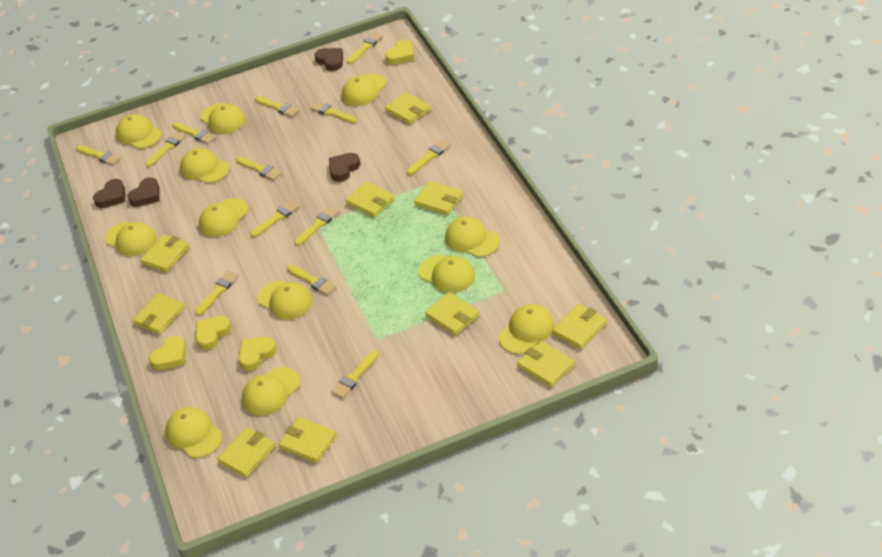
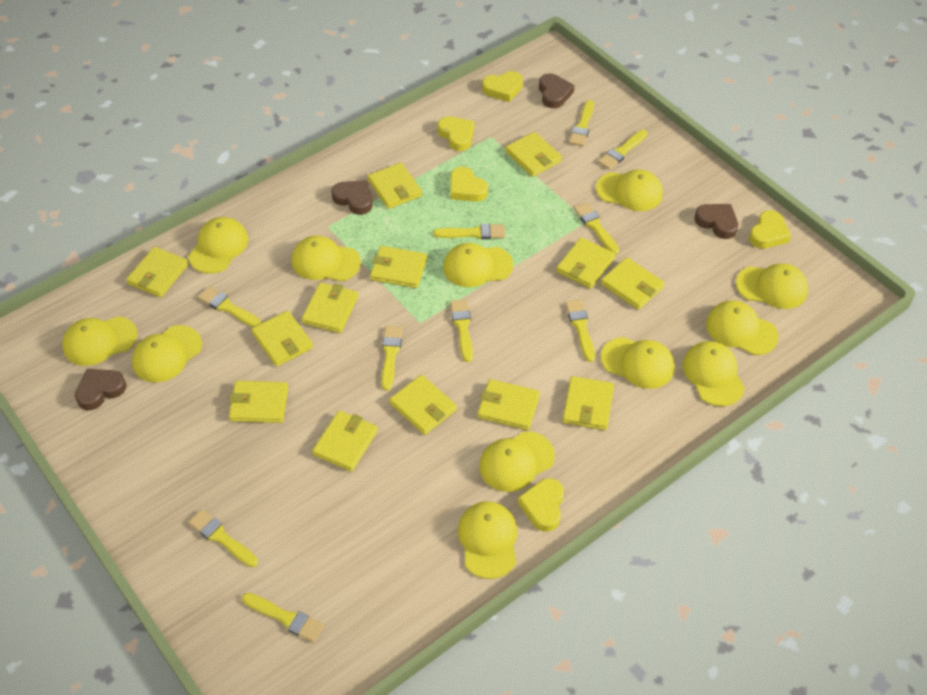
yellow brush: [76,145,121,165] [145,131,187,167] [172,122,216,144] [195,271,239,316] [236,157,282,180] [251,200,299,237] [255,96,299,117] [287,265,336,295] [294,206,339,246] [310,101,357,123] [331,350,379,399] [347,32,383,64] [407,140,451,175] = 13 -> [188,509,258,567] [198,287,262,327] [242,593,324,643] [382,326,403,390] [433,224,505,239] [450,299,473,362] [565,299,595,362] [569,100,594,146] [574,202,619,255] [598,130,647,170] = 10
yellow heart: [149,336,186,370] [196,316,231,350] [238,337,277,371] [385,40,414,65] = 4 -> [438,116,474,151] [450,166,488,202] [482,71,523,102] [518,478,564,532] [749,210,791,249] = 5
yellow wallet: [133,293,185,335] [140,234,190,272] [217,427,276,478] [278,417,337,463] [345,182,395,218] [385,92,431,125] [414,181,463,215] [425,292,479,336] [517,341,575,387] [552,304,607,349] = 10 -> [126,247,188,297] [229,381,288,423] [251,311,313,366] [301,282,358,333] [312,411,378,472] [368,163,422,209] [370,246,427,288] [389,375,457,435] [477,379,540,430] [505,132,562,177] [556,237,615,289] [562,376,614,430] [601,257,665,310] = 13

